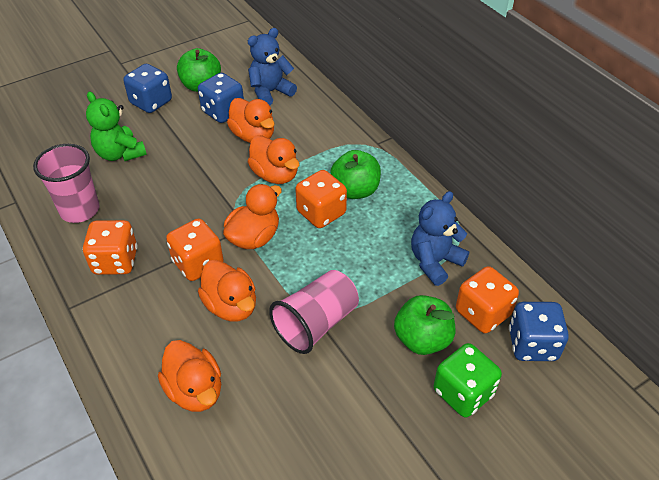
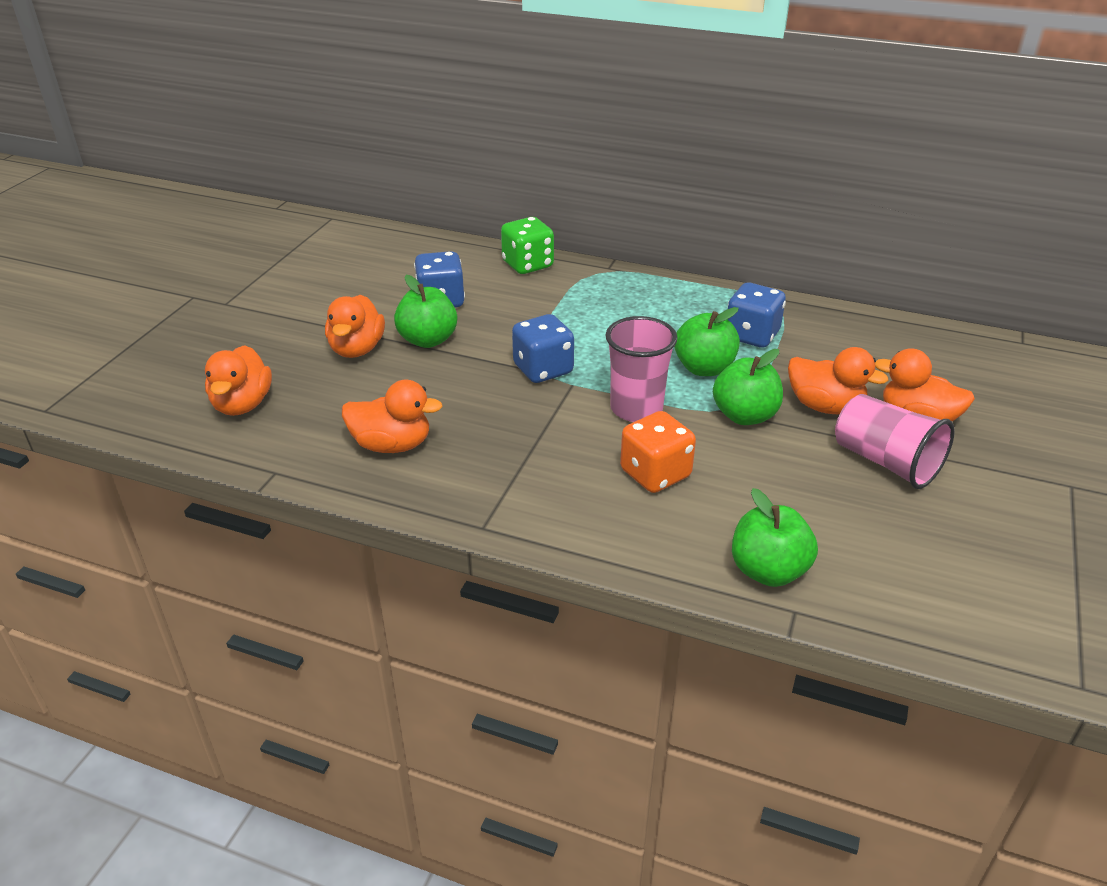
blue teddy bear: [248,28,297,106] [411,191,469,286] = 2 -> none = 0
green apple: [177,48,221,92] [330,150,381,199] [394,295,455,355] = 3 -> [394,275,457,348] [674,307,740,376] [713,349,783,425] [732,488,818,587] = 4
green teddy bear: [86,92,147,161] = 1 -> none = 0
orange dice: [82,220,138,275] [166,218,224,281] [295,170,347,228] [456,266,519,333] = 4 -> [620,411,696,493] = 1

